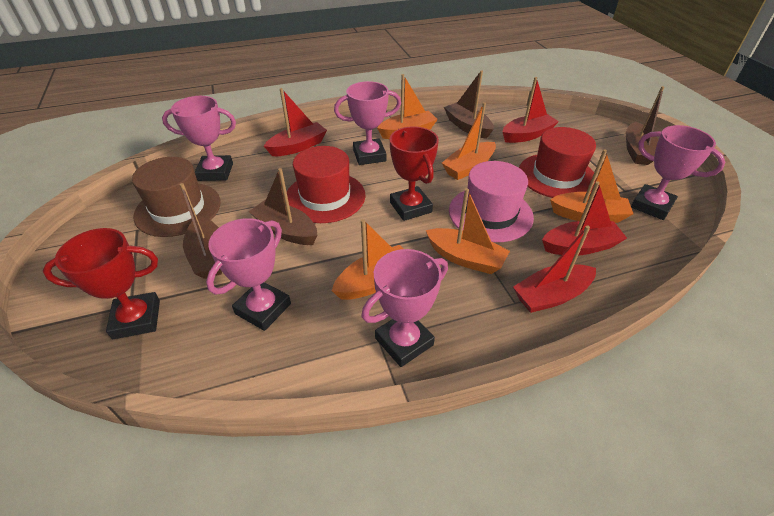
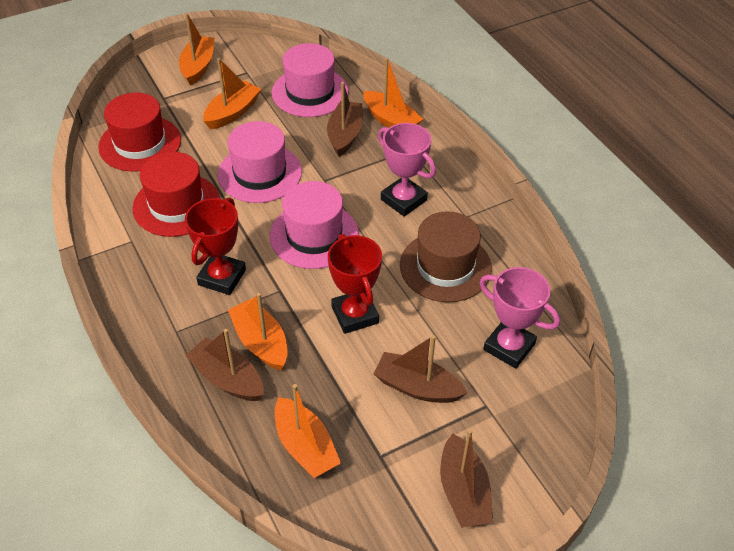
pink hat: [449,161,534,242] = 1 -> [218,121,302,203] [270,181,359,269] [272,43,349,117] = 3
pink trophy: [162,96,236,181] [206,218,291,331] [334,81,401,165] [361,249,448,367] [631,125,725,220] = 5 -> [378,123,436,216] [480,267,560,369] = 2
red boat: [264,88,327,156] [503,77,559,143] [513,225,596,313] [542,181,627,256] = 4 -> none = 0

